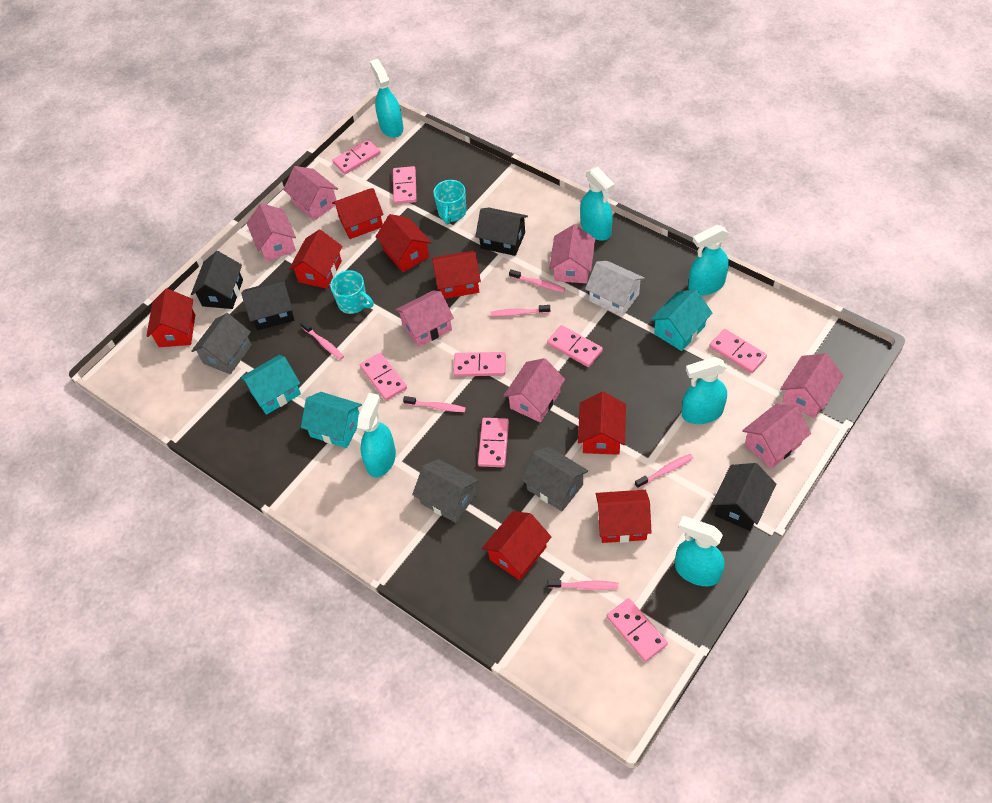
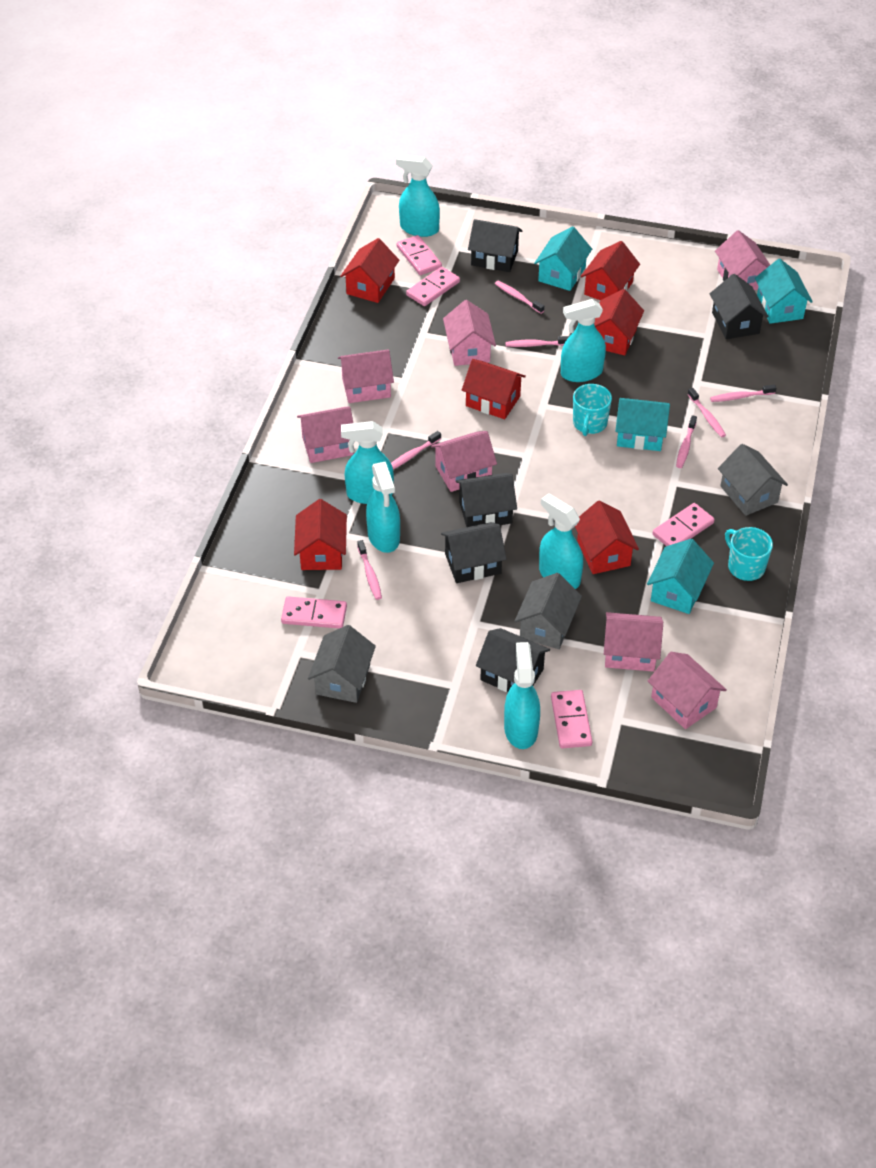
black house: [191,251,243,309] [241,279,294,331] [475,208,528,256] [711,463,776,531] = 4 -> [441,522,506,583] [456,473,517,527] [468,219,522,272] [476,628,550,692] [710,274,768,339] = 5
pink domino: [332,139,381,174] [360,352,407,401] [393,166,417,204] [453,352,506,377] [478,418,509,467] [547,325,603,367] [607,598,668,662] [709,329,767,373] = 8 -> [281,596,347,629] [397,235,442,275] [406,267,460,306] [551,690,593,748] [652,503,715,546] = 5
pink toothbrush: [301,321,344,360] [403,396,466,412] [491,305,550,316] [509,269,565,292] [548,580,619,590] [635,454,693,488] = 6 -> [357,540,382,600] [391,431,441,469] [495,281,544,314] [505,336,569,347] [676,415,697,468] [688,388,726,437] [710,384,776,402] = 7
red house: [147,289,195,347] [289,229,342,289] [332,188,384,239] [375,214,432,272] [432,250,481,299] [482,511,551,580] [578,392,626,455] [596,490,652,543] = 8 -> [294,499,347,570] [340,238,399,303] [462,359,526,419] [575,500,639,574] [581,241,640,300] [594,289,644,356] = 6
turquoise house: [240,355,301,415] [301,392,362,448] [650,289,713,351] = 3 -> [534,226,592,291] [615,398,670,451] [647,539,714,614] [755,259,813,324] = 4
white house: [585,261,645,316] = 1 -> none = 0

